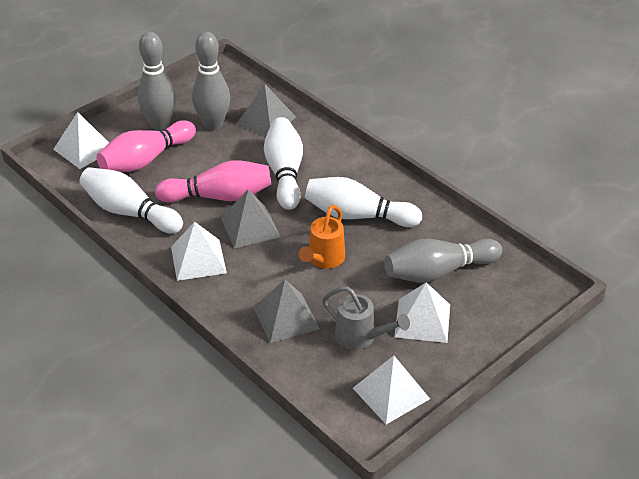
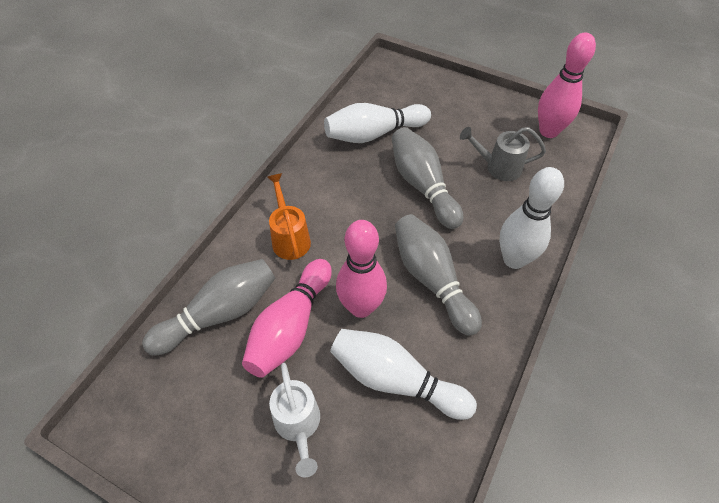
grey pyramid: [221,189,280,249] [236,84,296,137] [253,280,320,343] = 3 -> none = 0
pink bowling pin: [97,120,196,172] [155,160,271,203] = 2 -> [242,259,332,378] [336,220,387,318] [538,32,596,138] = 3
white pyramid: [53,112,109,169] [171,222,227,281] [353,356,430,424] [394,282,450,343] = 4 -> none = 0
white watering can: none = 0 -> [269,363,320,478] = 1

